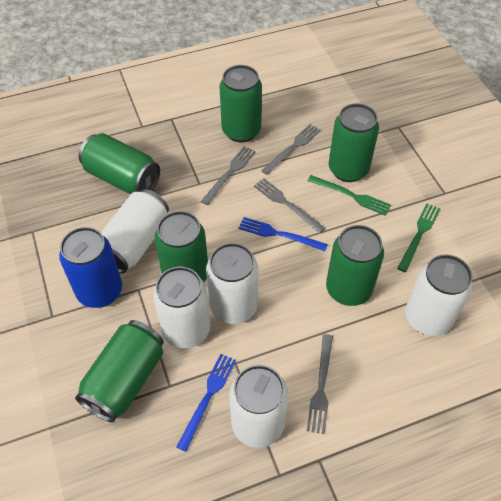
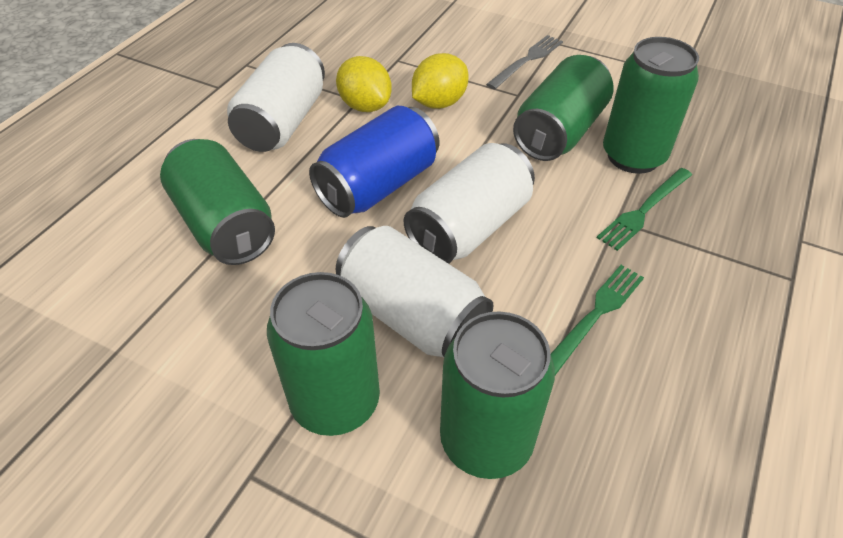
blue fork: [176,354,236,452] [239,217,328,251] = 2 -> none = 0
green can: [75,320,164,423] [79,133,160,194] [155,211,208,282] [220,65,262,142] [326,225,384,306] [329,103,379,182] = 6 -> [160,139,275,265] [267,272,380,436] [440,311,555,479] [513,55,614,161] [603,37,699,174] = 5
grey fork: [201,146,256,205] [254,178,325,233] [261,124,321,175] [307,334,333,434] = 4 -> [486,35,563,89] = 1
white can: [101,189,169,273] [153,267,210,348] [206,243,258,324] [229,365,289,448] [405,255,473,336] = 5 -> [227,43,325,152] [336,226,493,357] [404,143,535,264] = 3
yellow lemon: none = 0 -> [336,56,392,112] [412,53,469,109] = 2

